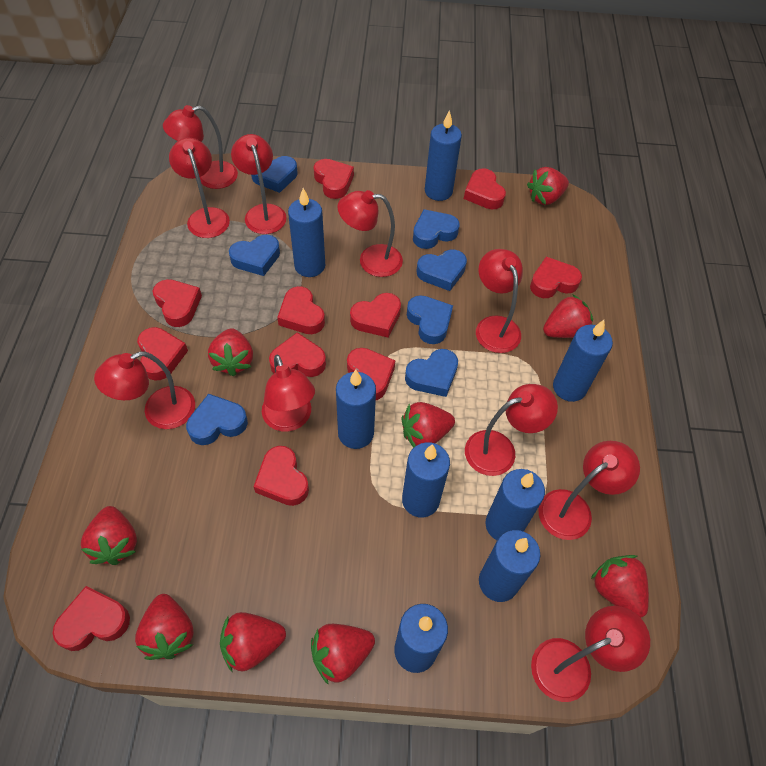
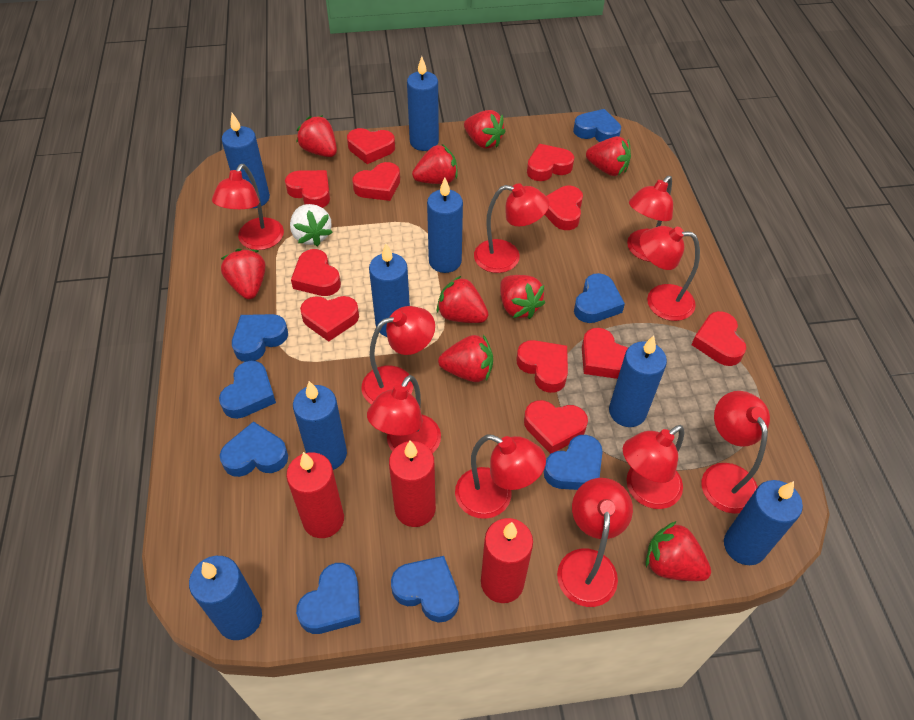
blue heart: [186,394,248,445] [229,235,280,276] [251,156,297,193] [405,349,458,397] [407,295,453,344] [413,209,460,249] [416,249,467,291] = 7 -> [219,361,276,419] [219,421,288,477] [232,314,288,362] [296,563,361,634] [391,556,459,623] [544,435,603,490] [573,109,621,142] [574,273,625,323] = 8
red candle: none = 0 -> [286,452,344,538] [389,441,436,527] [481,518,533,603] = 3
white strawberry: none = 0 -> [290,204,333,247] = 1

